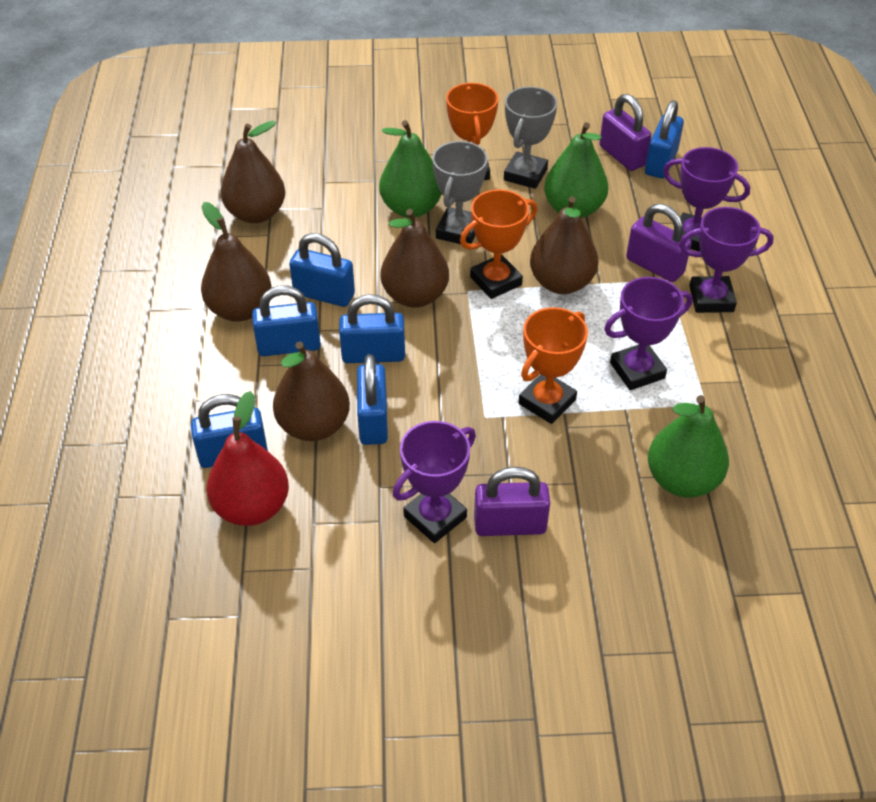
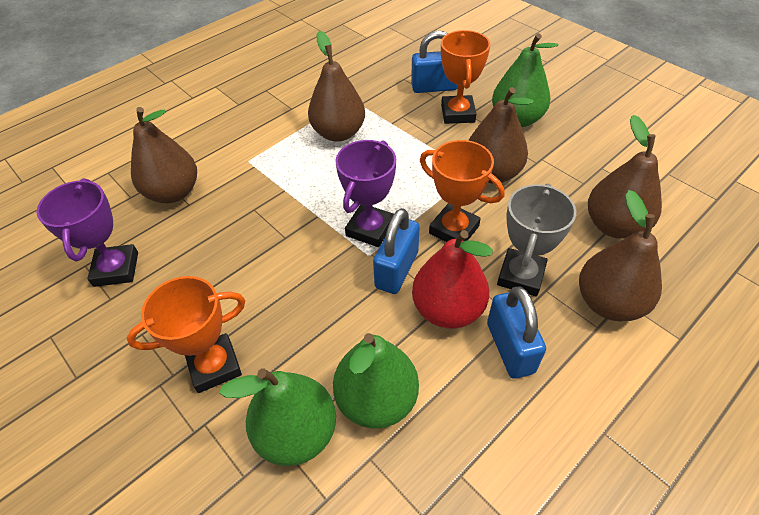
blue padlock: [191,394,268,468] [252,285,321,356] [289,233,355,307] [339,294,405,363] [357,354,388,445] [645,100,684,178] = 6 -> [373,208,420,294] [411,31,458,93] [487,286,546,379] = 3
grey trophy: [432,141,488,244] [504,87,557,189] = 2 -> [497,184,576,297] = 1
purple padlock: [474,467,550,536] [599,94,651,171] [626,204,692,282] = 3 -> none = 0
purple trophy: [393,421,476,543] [604,277,693,390] [663,147,750,251] [679,207,774,313] = 4 -> [36,178,138,287] [335,140,396,247] = 2

